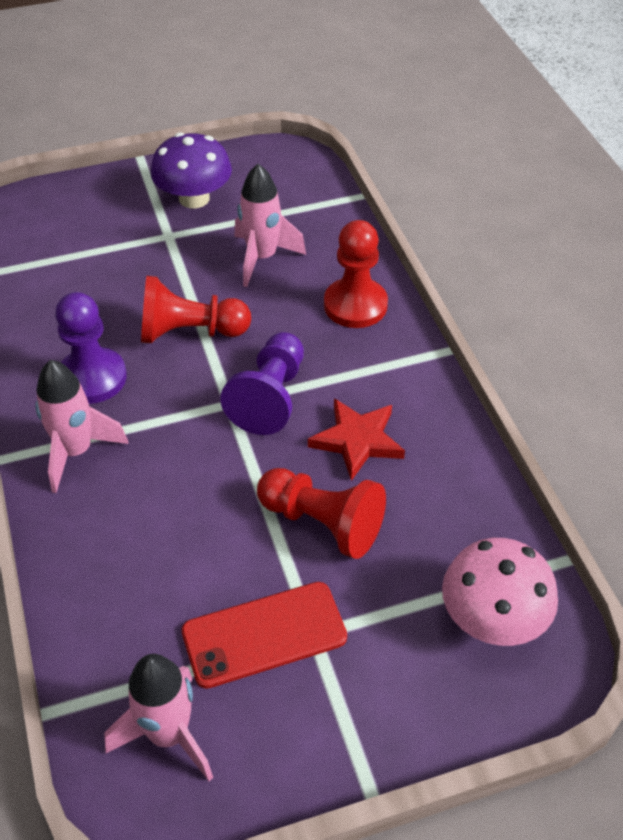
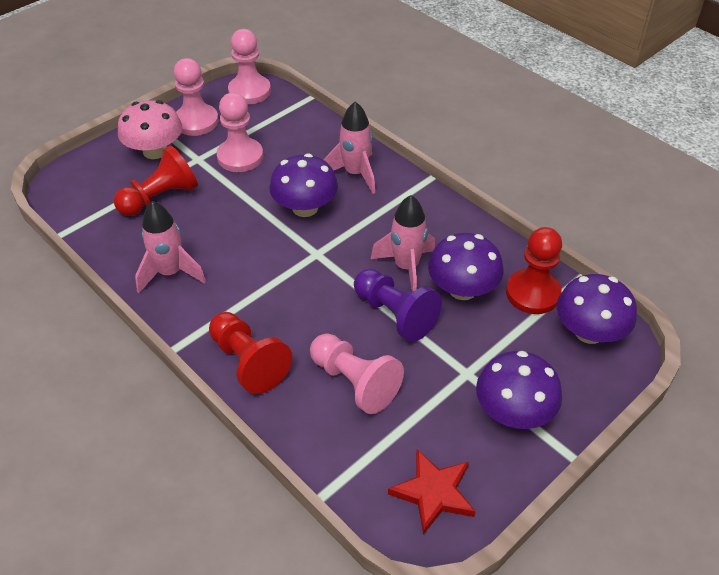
pink pawn: none = 0 -> [174,58,219,136] [217,93,263,172] [228,29,271,104] [310,334,404,414] = 4
purple mushroom: [151,132,232,208] = 1 -> [269,154,338,217] [428,233,504,300] [476,351,562,429] [557,274,637,344] = 4
purple pawn: [55,292,127,404] [220,332,304,435] = 2 -> [354,269,442,342] = 1
red phone: [182,582,347,689] = 1 -> none = 0

